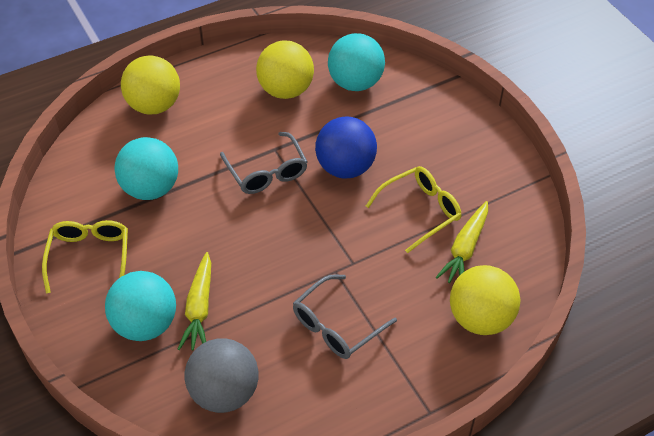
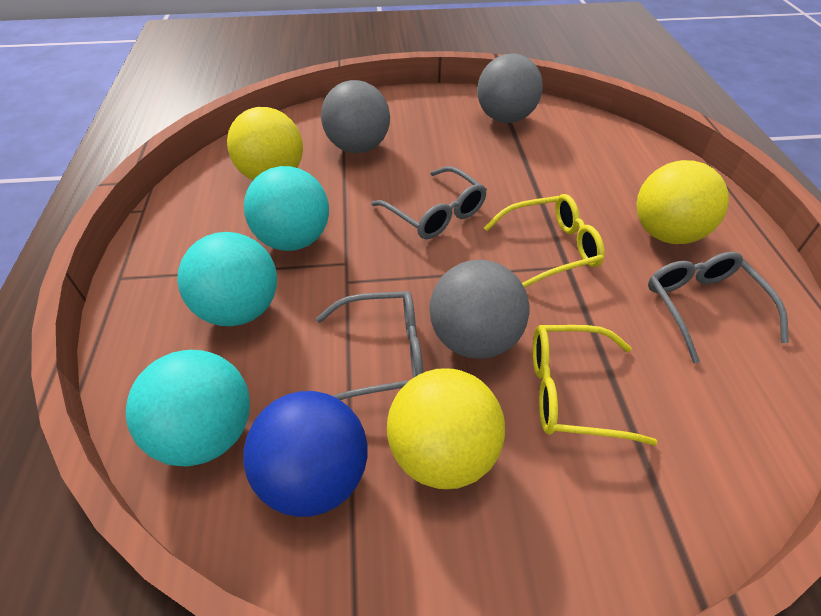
grey ball: [185,338,258,413] = 1 -> [321,80,390,153] [429,260,529,359] [477,54,543,123] = 3
grey glasses: [220,132,308,194] [293,274,397,359] = 2 -> [316,291,423,400] [371,166,487,239] [648,252,789,364] = 3
yellow carrot: [178,252,211,350] [436,201,488,283] = 2 -> none = 0

